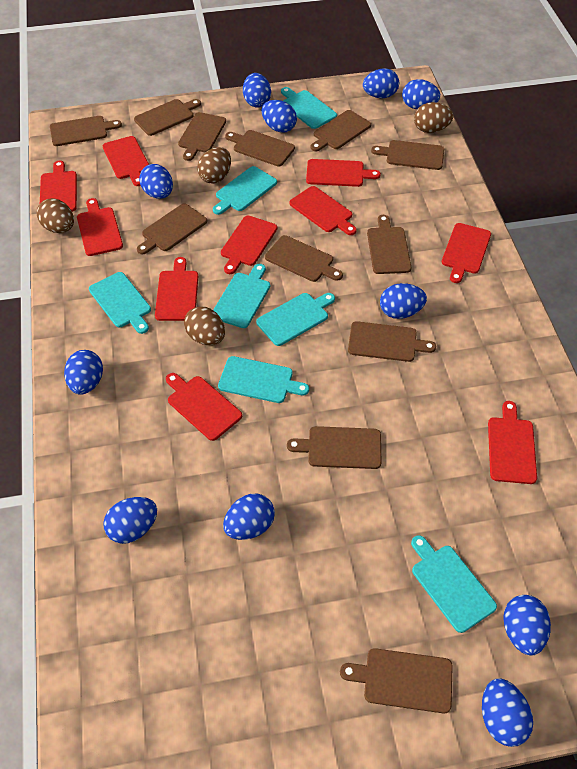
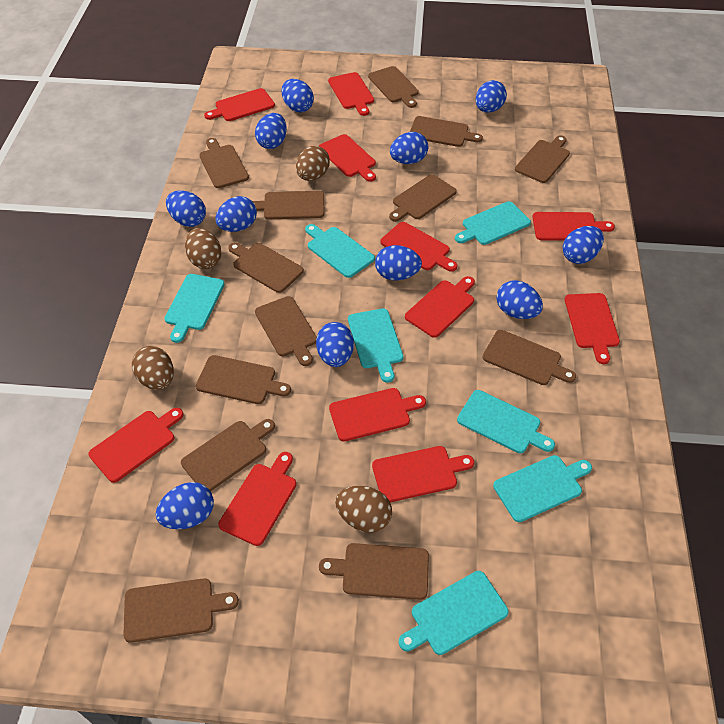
brown cutting board: [50,116,122,146] [134,99,201,136] [137,204,207,255] [178,112,226,161] [225,130,295,167] [265,235,343,282] [287,426,382,469] [311,110,371,151] [340,648,453,713] [348,321,436,362] [367,215,411,274] [371,140,444,170] = 12 -> [123,578,239,643] [181,419,275,491] [196,355,291,404] [199,138,249,188] [228,243,304,293] [252,191,324,219] [255,296,317,366] [319,543,429,600] [368,66,419,108] [389,174,457,222] [410,116,483,147] [483,330,576,385] [515,136,570,183] = 13
red cutting board: [40,161,77,212] [77,198,123,256] [103,136,149,186] [155,257,199,321] [166,373,242,441] [221,216,277,274] [289,186,357,235] [306,159,381,187] [442,223,491,283] [488,401,537,484] = 10 -> [88,408,184,483] [204,88,275,121] [218,452,296,546] [319,134,376,182] [328,72,374,116] [329,388,426,442] [372,446,474,502] [380,222,457,272] [405,276,475,338] [533,212,615,241] [565,293,620,364] = 11

